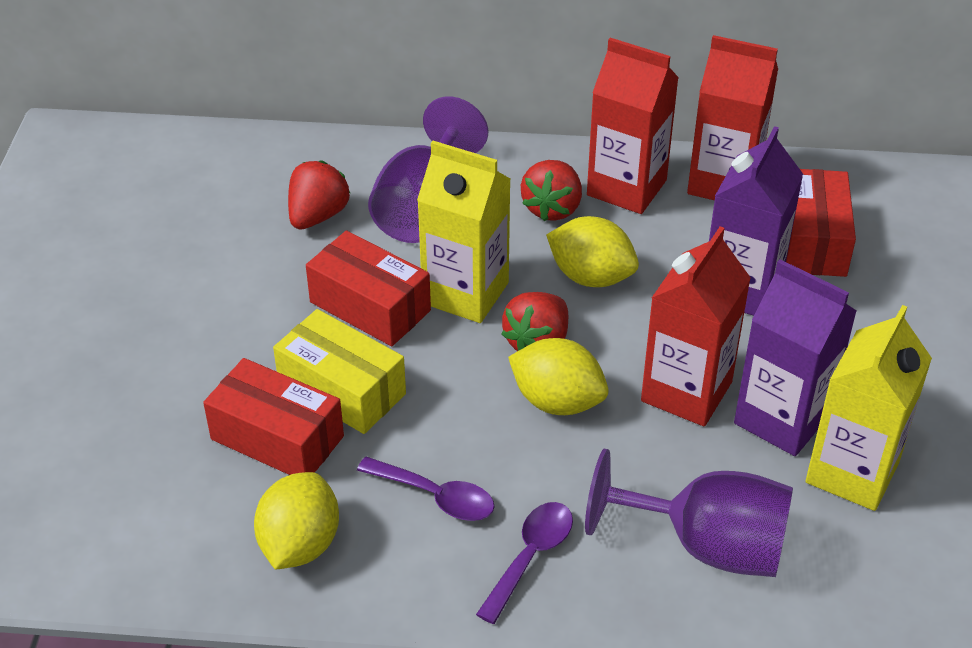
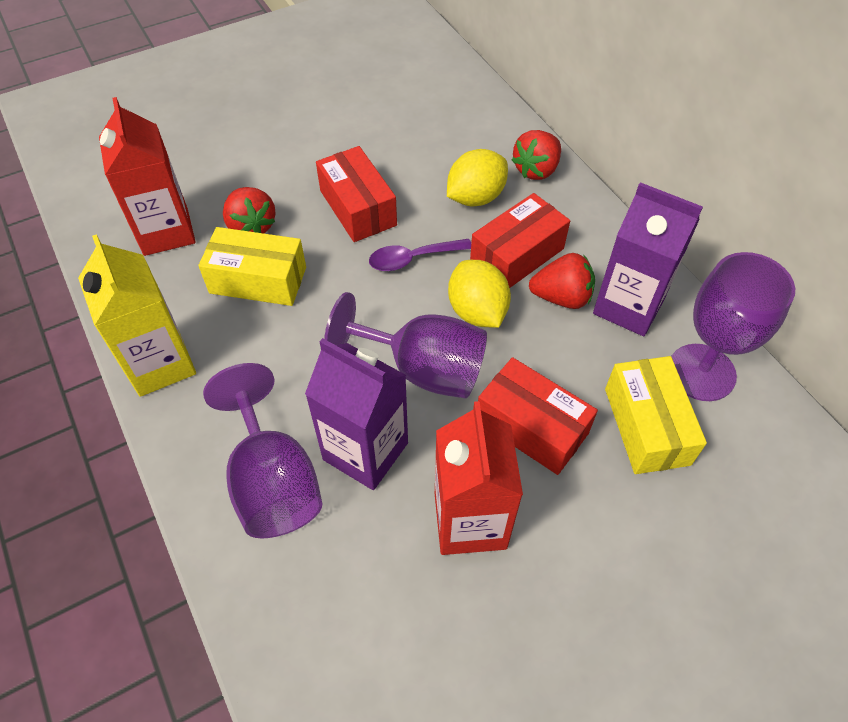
purple goblet: [368,97,488,243] [585,449,793,577] = 2 -> [203,363,323,538] [324,292,487,398] [671,252,795,401] = 3
purple spoon: [357,457,495,521] [476,502,573,624] = 2 -> [369,239,471,271] = 1
red carton: [587,38,679,214] [641,226,751,426] [687,35,778,200] = 3 -> [99,97,196,256] [435,401,523,555] = 2
yellow box: [273,309,406,434] = 1 -> [198,227,306,306] [605,356,707,474] = 2
yellow carton: [417,141,511,323] [806,305,932,511] = 2 -> [78,234,196,397] = 1
yellow lemon: [254,472,339,570] [508,338,609,415] [546,216,639,287] = 3 -> [447,149,508,206] [448,260,511,328] = 2

